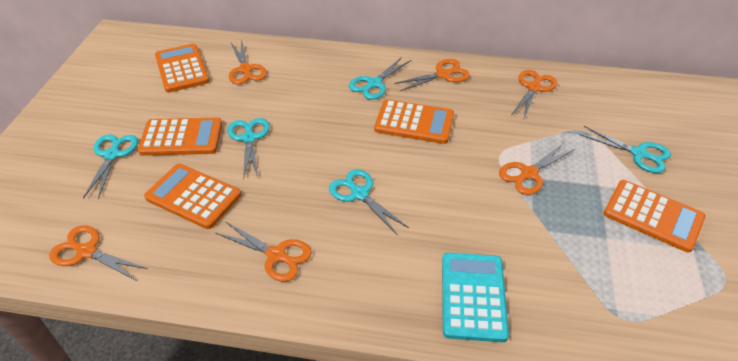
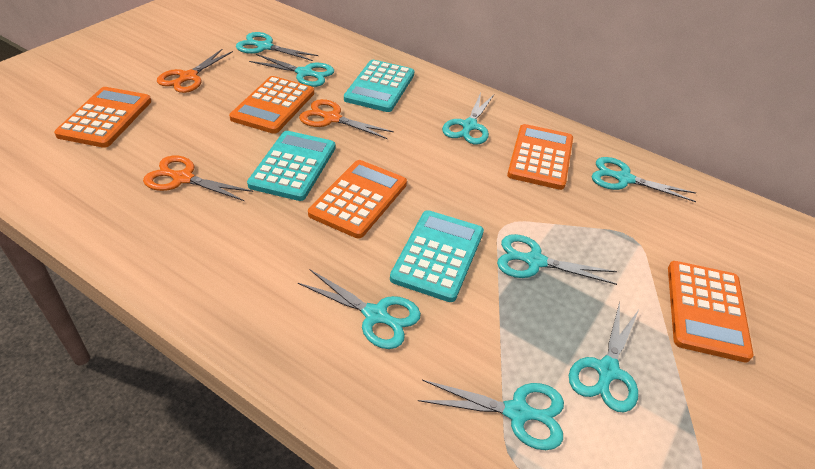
orange scissors: [49,225,148,281] [216,221,312,282] [229,39,267,84] [394,59,470,91] [499,143,575,195] [512,70,557,118] = 6 -> [143,155,253,201] [157,48,233,93] [299,99,394,139] = 3
turquoise calculator: [442,253,509,342] = 1 -> [247,131,336,201] [344,60,414,112] [390,210,484,302] = 3
turquoise scissors: [83,134,138,200] [228,118,270,180] [329,169,409,235] [349,57,411,100] [579,126,671,173] = 5 -> [236,32,319,61] [249,54,334,87] [298,270,421,349] [418,380,564,450] [442,93,494,145] [497,234,617,285] [569,302,640,412] [592,157,696,202] = 8

